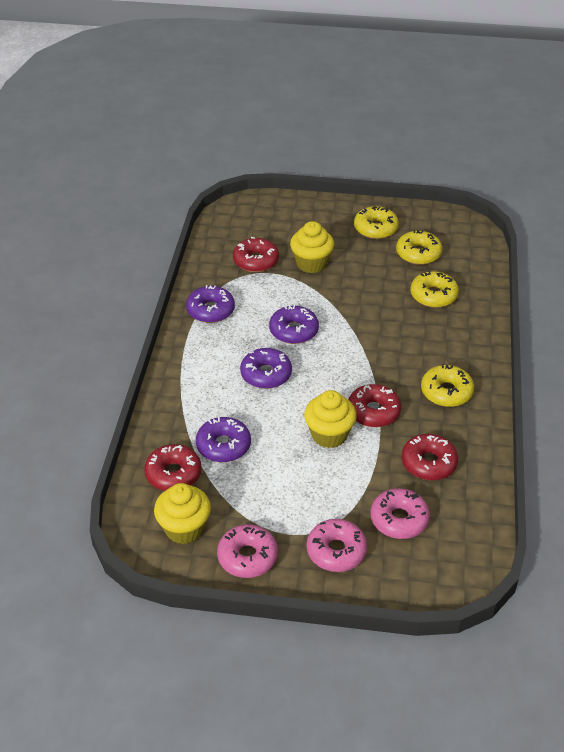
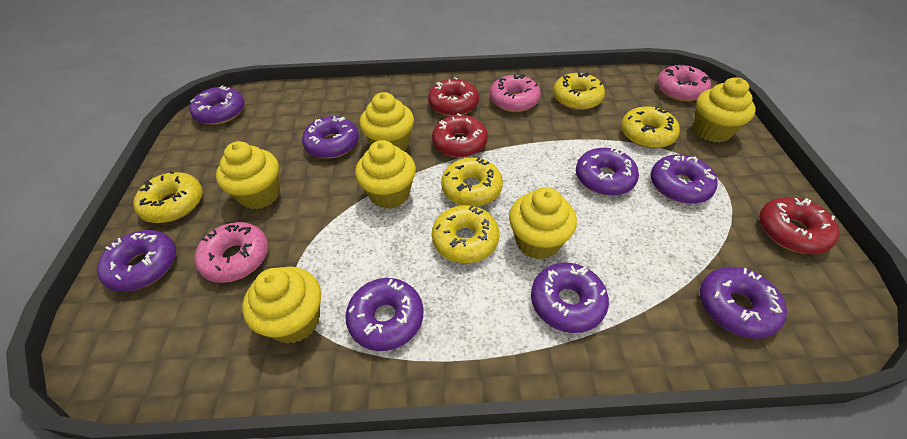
purple donut: [186,285,235,323] [196,417,251,462] [240,348,292,389] [269,305,319,344] = 4 -> [97,230,176,292] [190,85,245,125] [302,116,359,159] [345,278,423,351] [531,263,609,333] [576,147,639,196] [650,154,718,204] [700,267,787,339] = 8
red donut: [144,444,201,491] [233,237,279,272] [348,384,401,427] [402,434,458,480] = 4 -> [428,77,479,116] [432,113,488,158] [759,197,839,254] = 3
yellow cupcake: [154,483,211,544] [290,221,334,273] [304,390,357,448] = 3 -> [216,141,280,209] [242,267,321,344] [355,140,416,209] [360,92,414,151] [509,187,577,260] [694,77,756,143] = 6
yellow donut: [354,206,399,239] [396,230,442,265] [410,271,459,308] [421,364,474,407] = 4 -> [133,171,203,223] [432,205,499,263] [441,157,503,207] [553,72,605,110] [621,106,680,148] = 5

